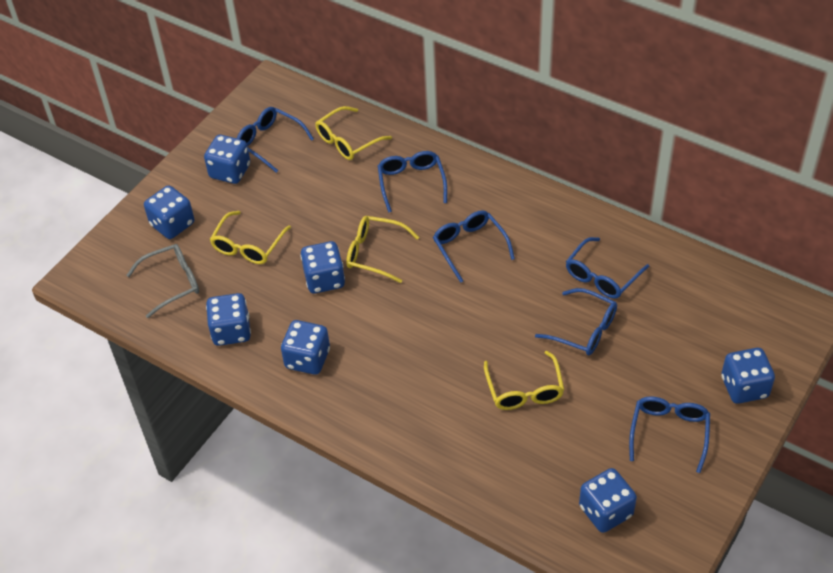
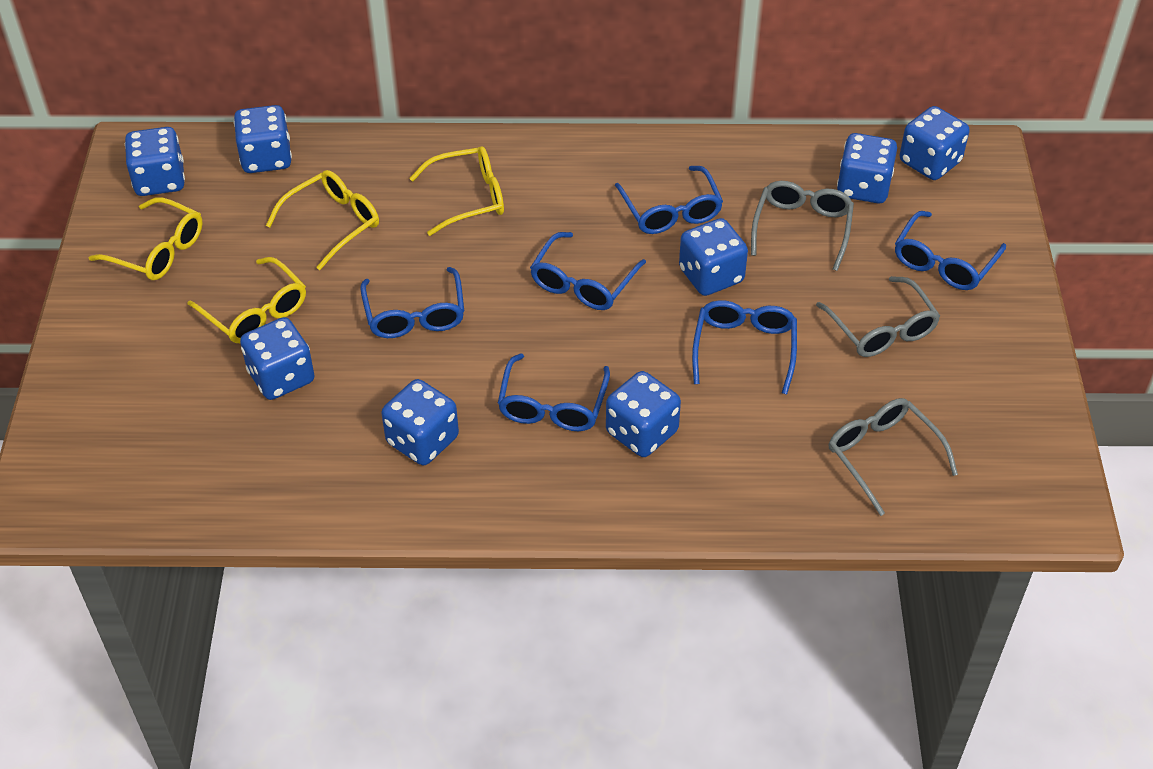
blue dice: [144,185,194,239] [204,135,250,184] [206,293,251,346] [281,320,330,375] [300,241,345,294] [579,468,637,533] [721,348,775,404] = 7 -> [125,127,185,196] [234,105,292,173] [240,317,315,400] [381,379,459,465] [606,371,681,457] [679,218,748,296] [837,133,897,203] [900,106,970,180] = 8
grey glasses: [127,244,199,318] = 1 -> [751,181,854,271] [816,276,940,357] [829,398,958,516] = 3

